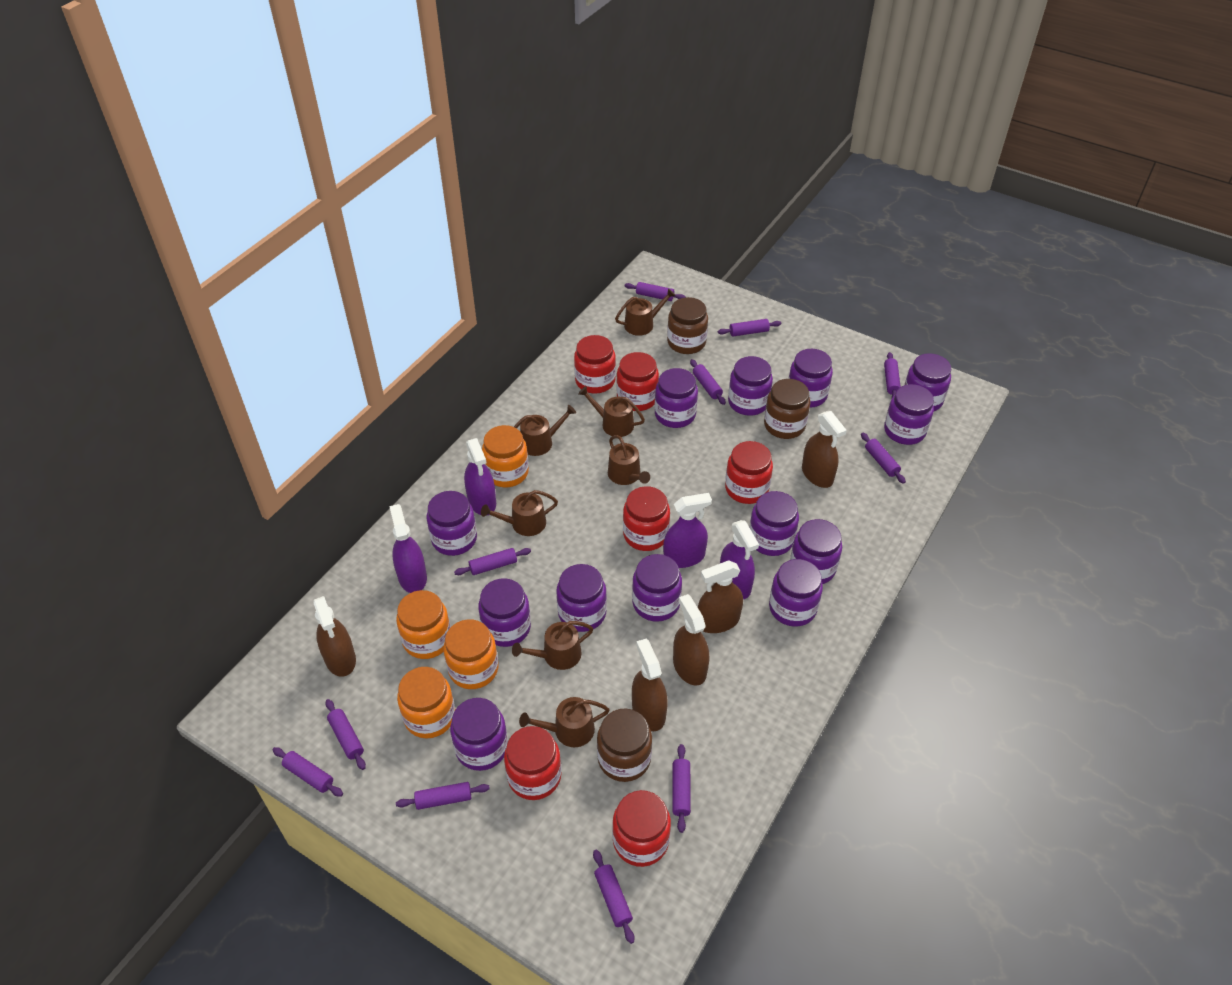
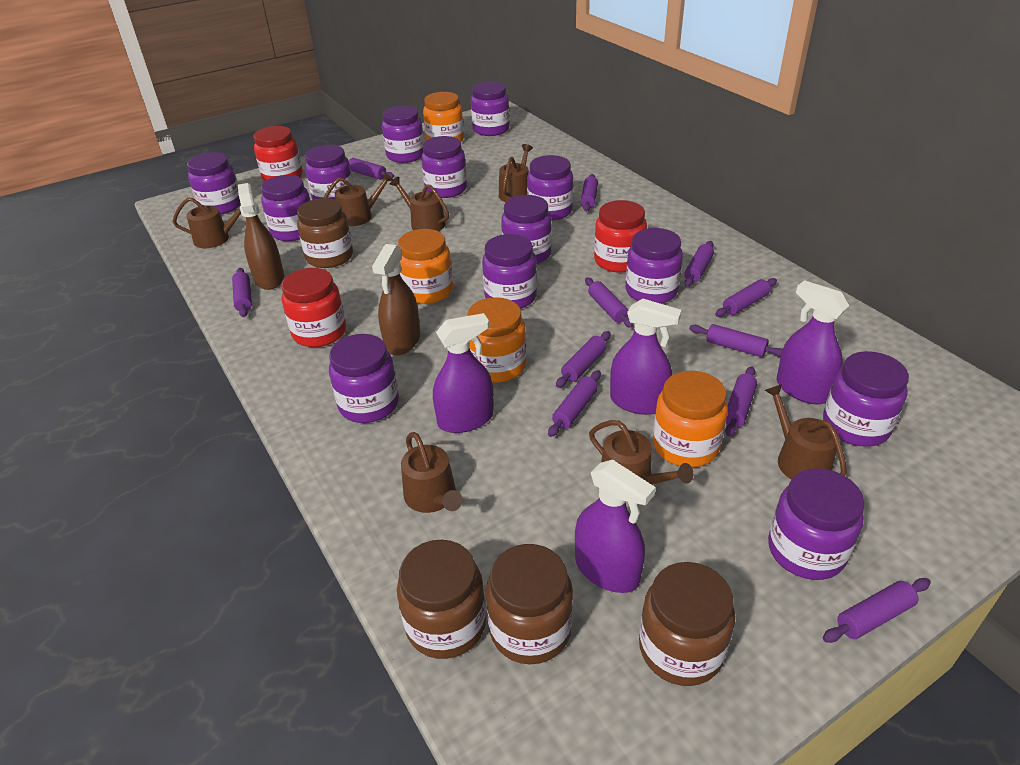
brown jar: [597,708,652,782] [667,297,708,354] [764,379,810,439] = 3 -> [297,198,353,268] [397,540,486,659] [486,544,573,664] [639,562,735,686] = 4
brown spray bottle: [313,596,356,677] [632,639,668,731] [673,594,709,686] [698,561,743,633] [802,411,847,488] = 5 -> [238,183,284,290] [372,244,420,355] = 2
red jar: [504,726,561,800] [574,335,616,394] [612,790,671,867] [617,352,659,411] [623,486,670,551] [725,441,773,504] = 6 -> [254,126,303,182] [282,268,346,347] [594,200,647,273] = 3

